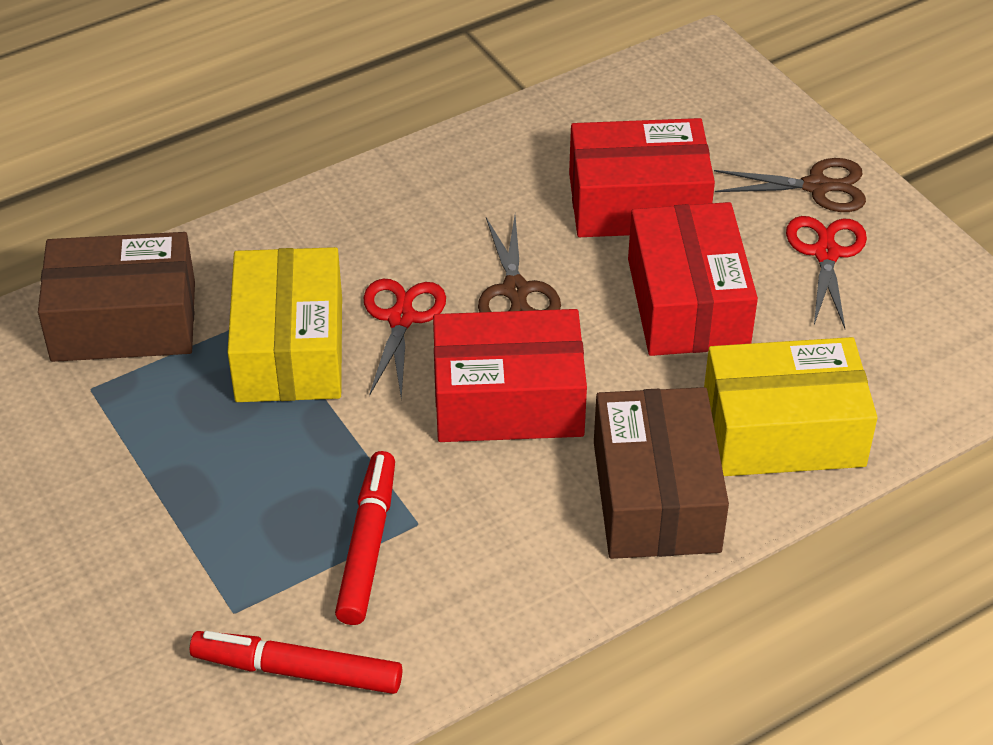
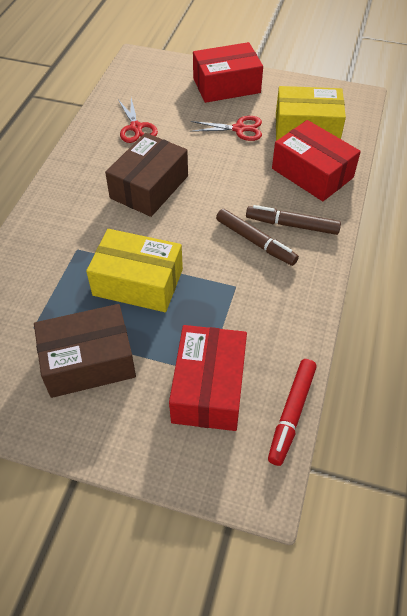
brown marker: none = 0 -> [216,209,299,266] [246,205,341,235] = 2
brown scissors: [478,216,561,312] [714,158,866,212] = 2 -> none = 0
red marker: [190,631,402,694] [335,451,395,625] = 2 -> [268,359,317,466] = 1

